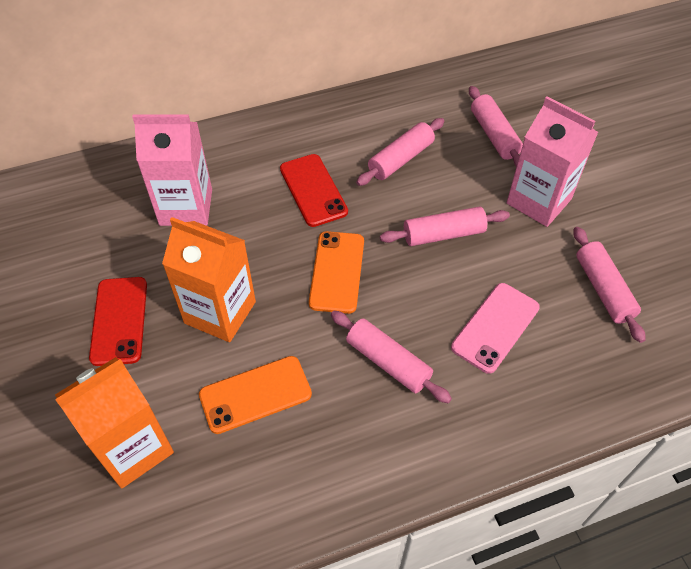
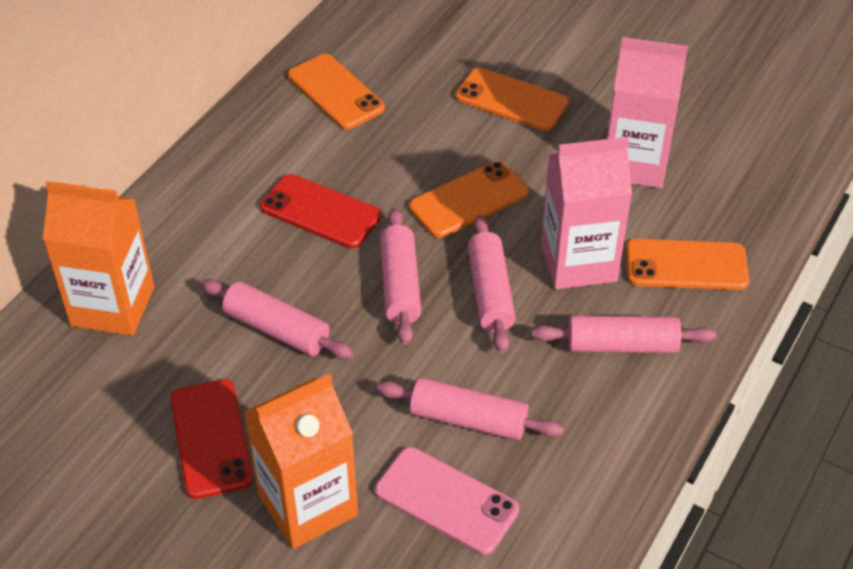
orange phone: [199,356,312,434] [309,231,364,314] = 2 -> [288,54,385,130] [409,161,528,238] [455,67,569,131] [626,239,749,290] = 4

